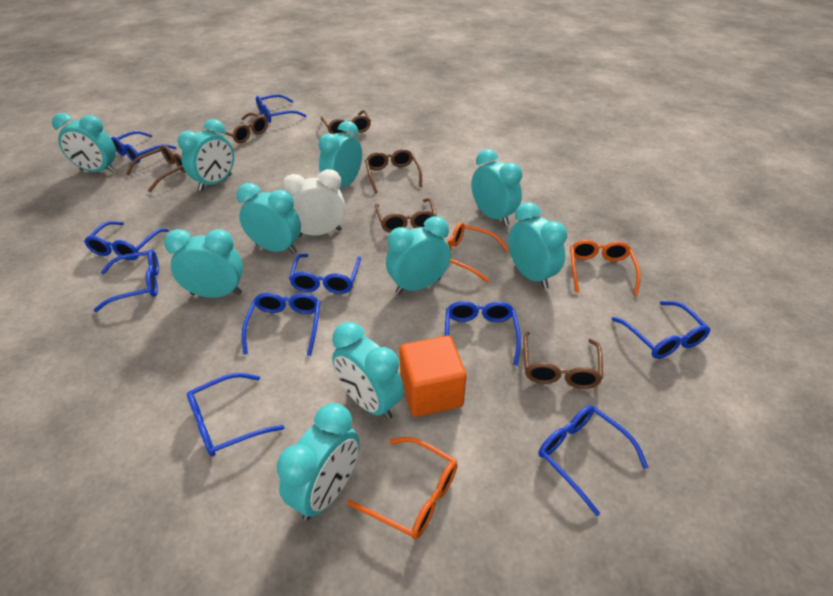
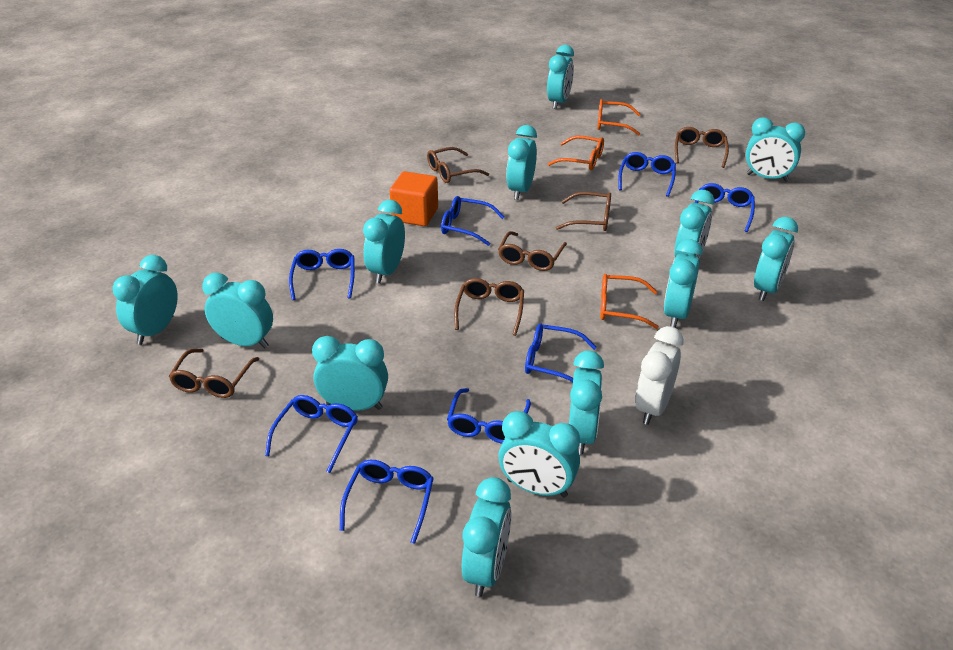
blue glasses: [84,221,169,260] [94,249,159,312] [111,131,177,163] [187,373,284,457] [242,292,320,356] [256,94,306,123] [289,254,361,294] [445,301,521,366] [538,405,648,516] [612,301,711,359] = 10 -> [265,395,358,473] [289,249,355,300] [340,460,434,544] [441,196,504,246] [447,388,531,444] [525,323,597,382] [618,152,676,197] [695,183,755,232] = 8
turquoise clock: [52,113,116,173] [164,229,243,298] [178,119,234,191] [237,183,301,254] [277,403,359,520] [318,121,362,187] [332,322,404,420] [386,216,451,294] [471,149,522,226] [508,202,567,289] = 10 -> [113,255,178,345] [202,273,273,348] [312,336,388,411] [363,200,405,284] [462,477,511,597] [498,411,580,498] [506,125,537,200] [547,45,574,109] [569,351,604,454] [664,239,703,328] [675,190,714,258] [746,117,805,182] [754,217,798,301] = 13

